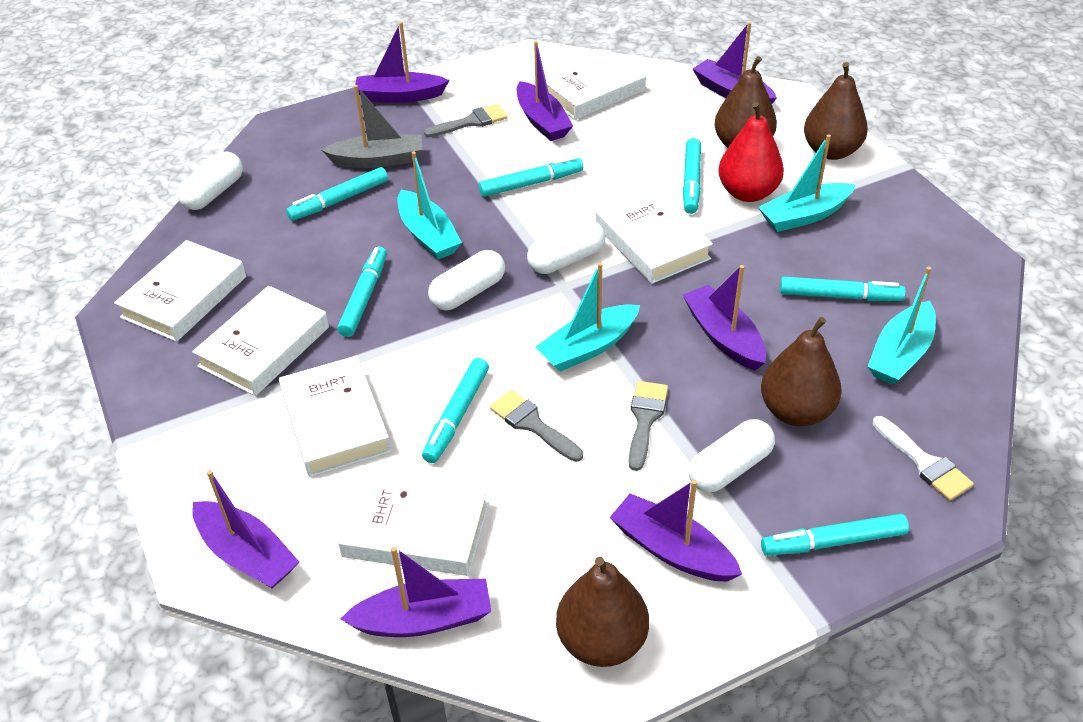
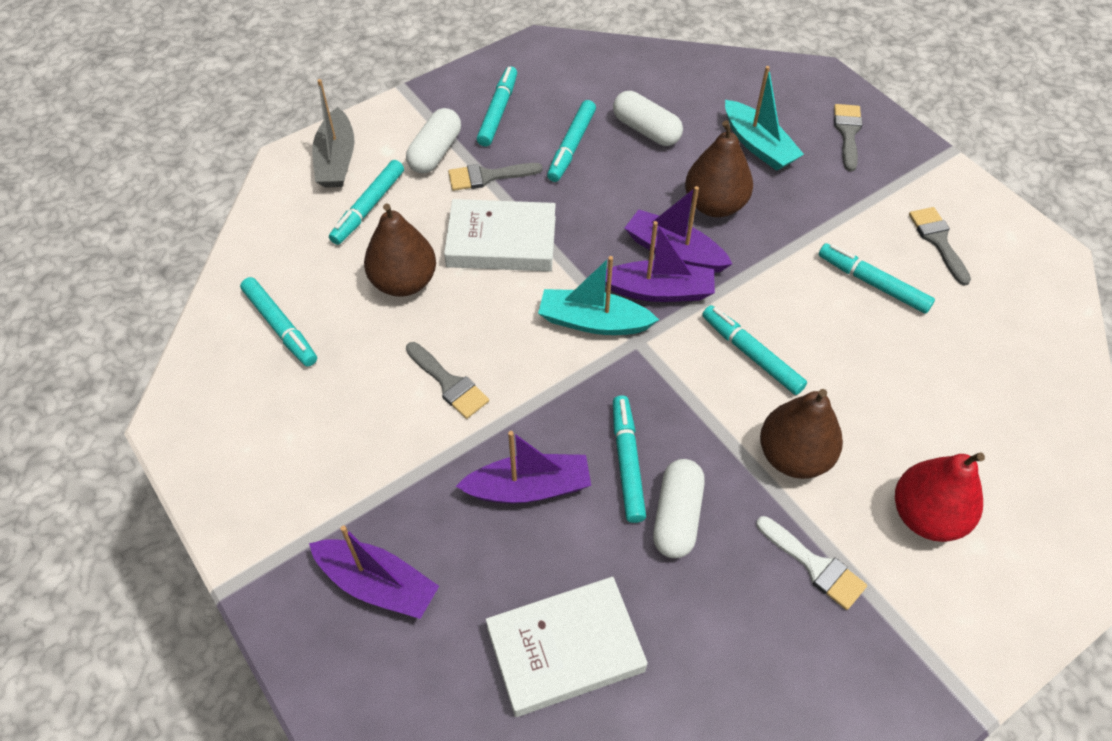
brown pear: [556,557,649,667] [714,56,777,148] [761,317,842,426] [804,62,868,160] = 4 -> [364,203,436,297] [685,120,753,217] [760,389,843,479] = 3
grey brush: [424,104,507,137] [490,390,583,462] [629,381,668,471] = 3 -> [406,342,489,419] [448,163,543,191] [834,104,863,172] [909,207,971,286] = 4
purple boat: [192,470,299,588] [340,547,491,637] [355,22,449,103] [517,41,573,141] [610,480,742,582] [683,265,766,370] [693,22,777,103] = 7 -> [309,526,439,619] [456,431,591,503] [605,221,715,302] [625,186,732,273] = 4
turquoise boat: [398,151,462,259] [535,263,640,372] [758,134,855,232] [867,267,936,385] = 4 -> [538,256,659,335] [725,66,804,171] = 2
white book: [114,240,246,342] [192,286,329,396] [279,356,391,477] [338,471,489,576] [545,50,646,120] [596,189,713,284] = 6 -> [444,199,556,271] [486,577,648,717] = 2
white capsule: [177,152,243,210] [428,250,505,310] [527,220,605,274] [689,419,775,492] = 4 -> [406,108,461,173] [613,91,683,146] [653,459,705,558] = 3

